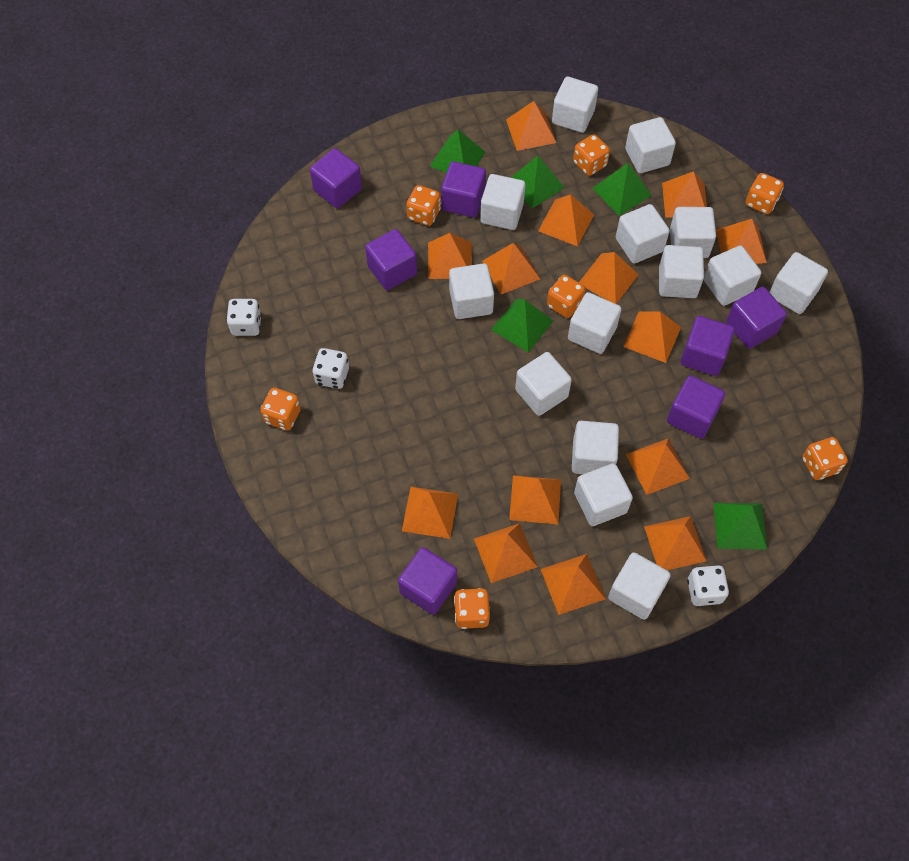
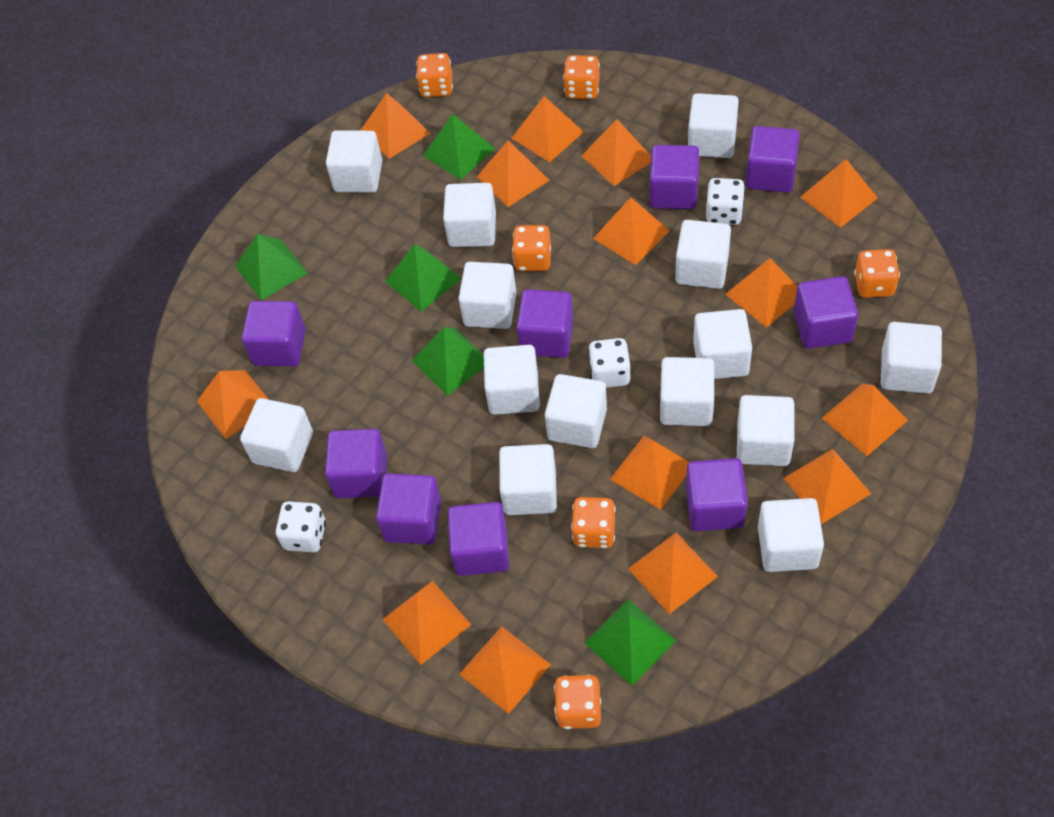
orange dice: [261,388,301,431] [406,185,441,226] [454,588,490,629] [547,275,585,318] [573,134,610,176] [746,173,784,214] [802,437,848,480] = 7 -> [416,53,453,97] [512,225,551,271] [554,675,601,729] [563,55,600,99] [571,497,615,548] [854,249,900,298] = 6
purple cube: [310,148,362,208] [365,229,417,290] [398,547,457,615] [441,161,486,218] [667,375,725,439] [681,316,735,376] [726,287,787,349] = 7 -> [242,301,306,366] [325,429,387,498] [376,473,442,545] [448,502,509,576] [516,289,574,358] [650,145,699,209] [686,458,748,531] [746,126,800,193] [794,276,858,349] = 9

